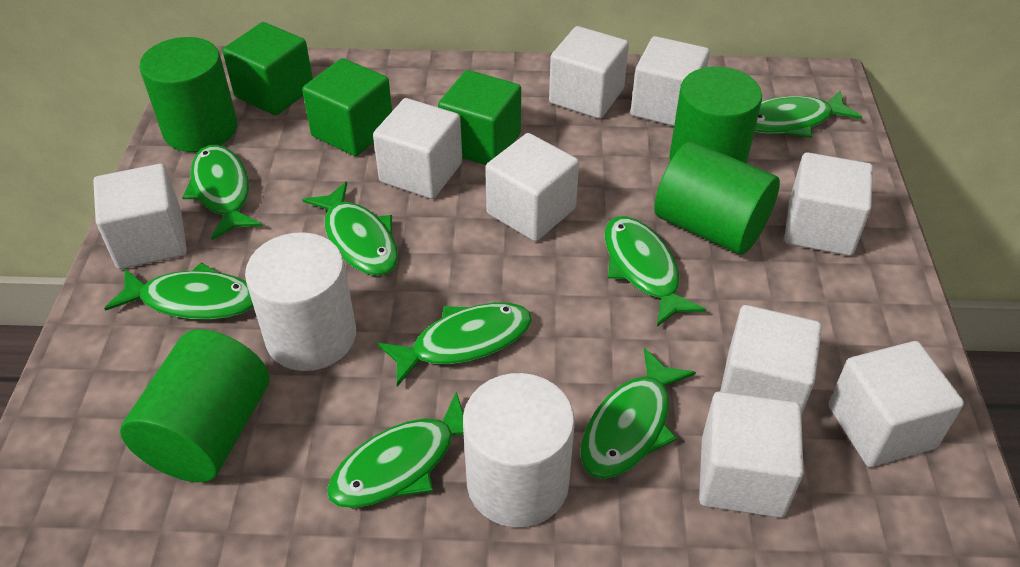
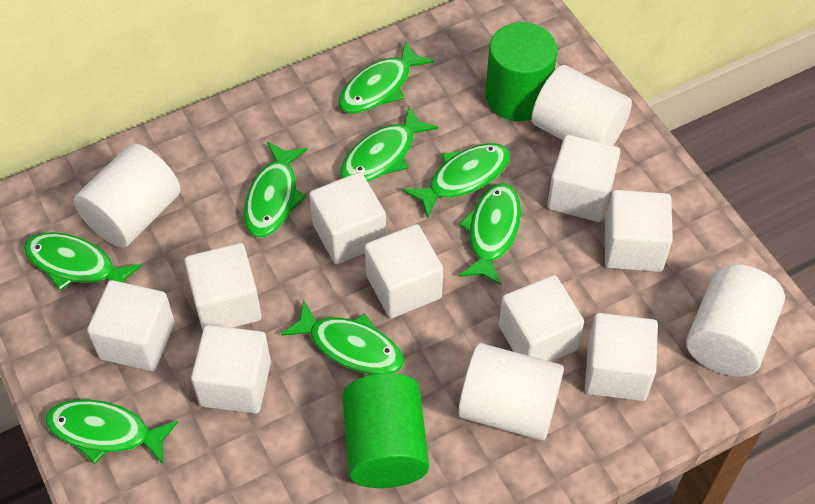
green cube: [223,22,313,115] [302,58,392,156] [438,70,521,165] = 3 -> none = 0
green cylinder: [120,329,269,482] [139,37,237,152] [655,141,780,254] [669,67,762,163] = 4 -> [342,373,429,488] [486,22,557,121] = 2
white cylinder: [245,232,356,371] [463,373,575,528] = 2 -> [74,143,180,248] [458,343,564,441] [532,65,632,146] [686,264,785,377] = 4

